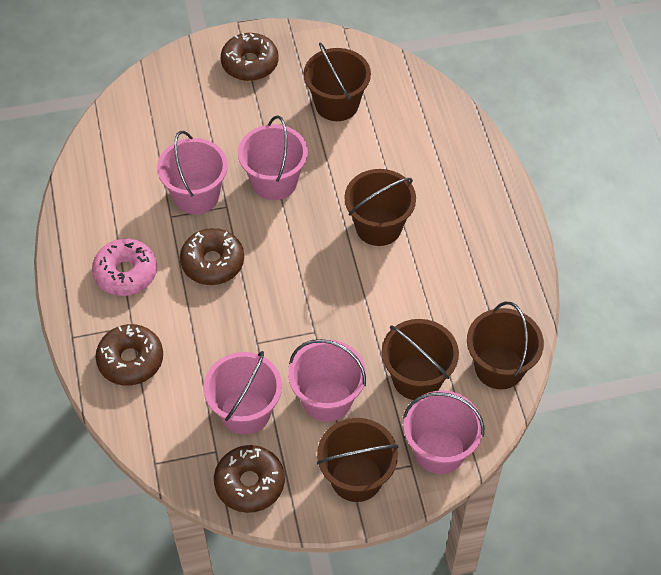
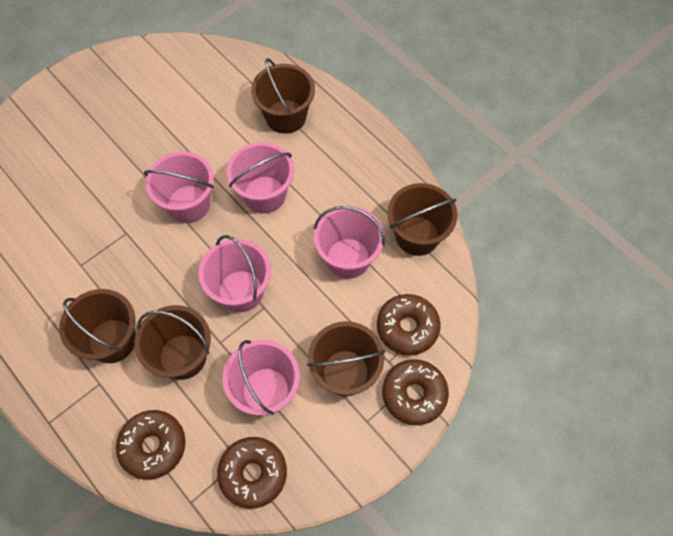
pink donut: [92,239,157,296] = 1 -> none = 0

